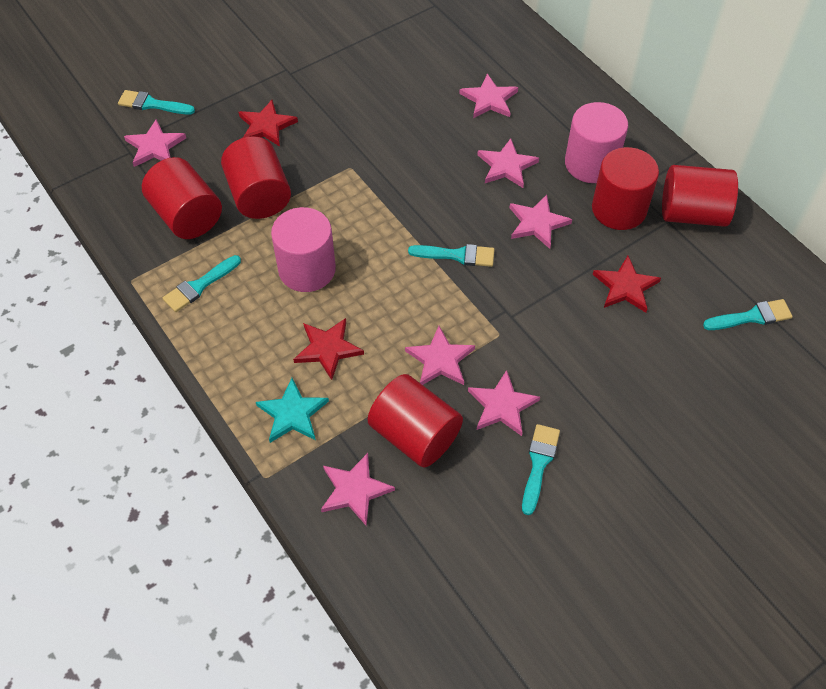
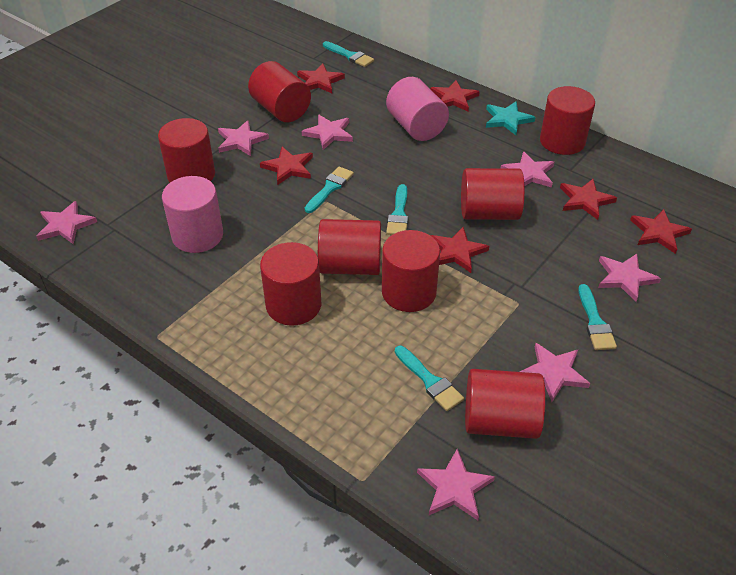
red cylinder: [142,157,222,239] [221,136,291,219] [368,374,463,468] [592,147,659,230] [662,165,738,227] = 5 -> [158,118,215,182] [248,61,311,122] [260,242,321,326] [318,219,381,275] [382,230,440,312] [461,168,525,220] [465,369,546,439] [540,86,595,155] = 8
red star: [239,100,298,147] [293,318,364,380] [593,256,661,313] = 3 -> [260,147,313,185] [297,63,345,93] [430,80,480,111] [430,227,489,273] [560,179,617,220] [630,209,692,254] = 6

